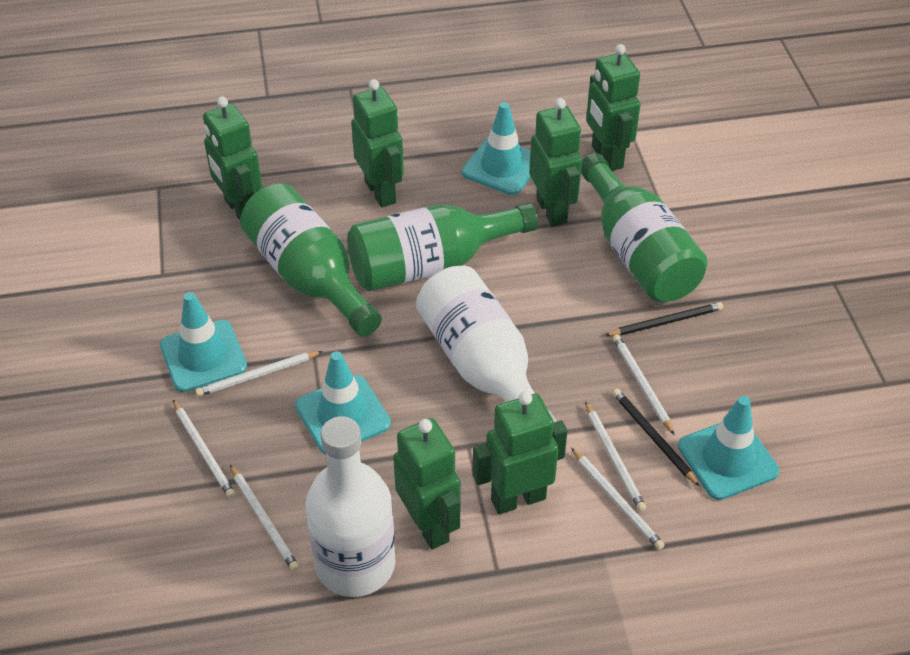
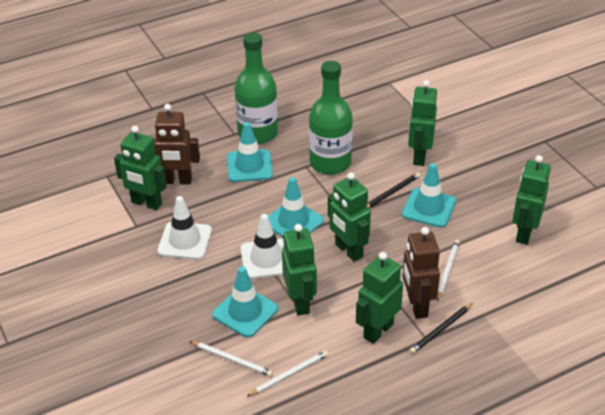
brown robot: none = 0 -> [153,104,200,184] [402,227,440,319] = 2
green bottle: [240,183,382,337] [347,203,538,292] [581,153,708,302] = 3 -> [234,32,278,144] [309,61,353,175] = 2
white bottle: [306,416,395,597] [416,266,557,422] = 2 -> none = 0
white pencil: [173,400,235,498] [195,351,323,396] [230,465,299,571] [571,448,665,550] [585,401,646,512] [613,334,675,435] = 6 -> [190,341,273,377] [246,351,328,397] [437,240,460,301] = 3
white traffic cone: none = 0 -> [157,196,212,260] [240,214,284,279] = 2

